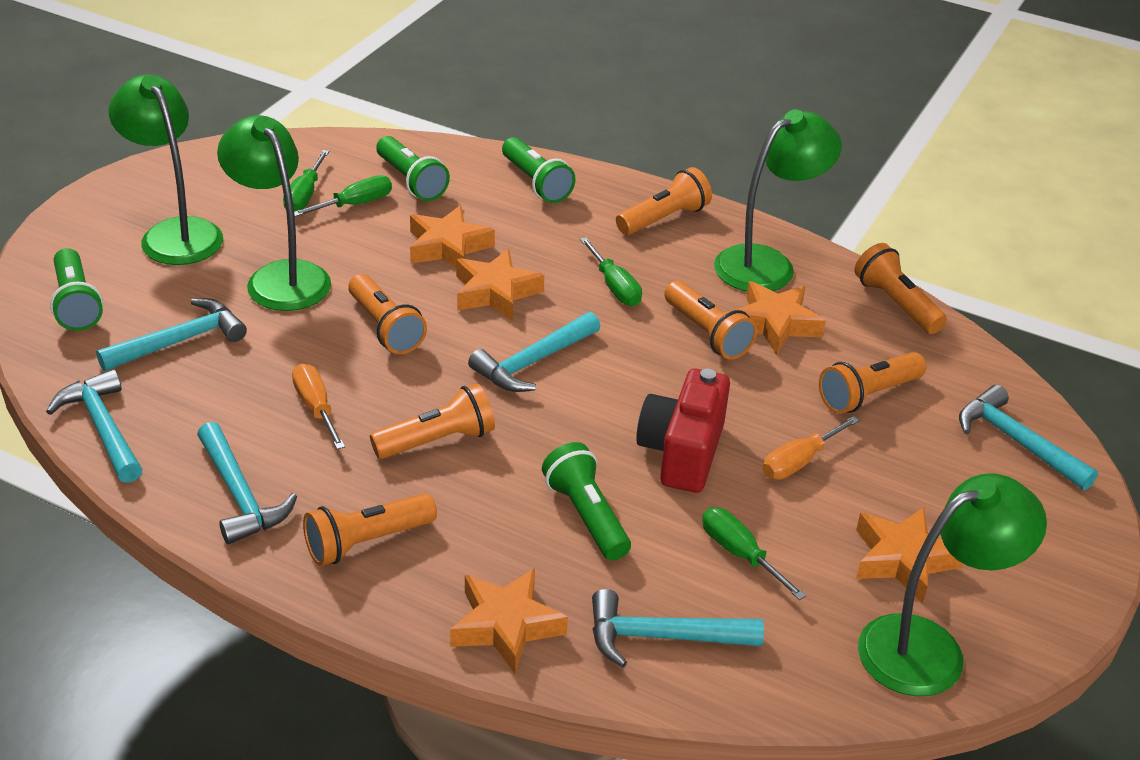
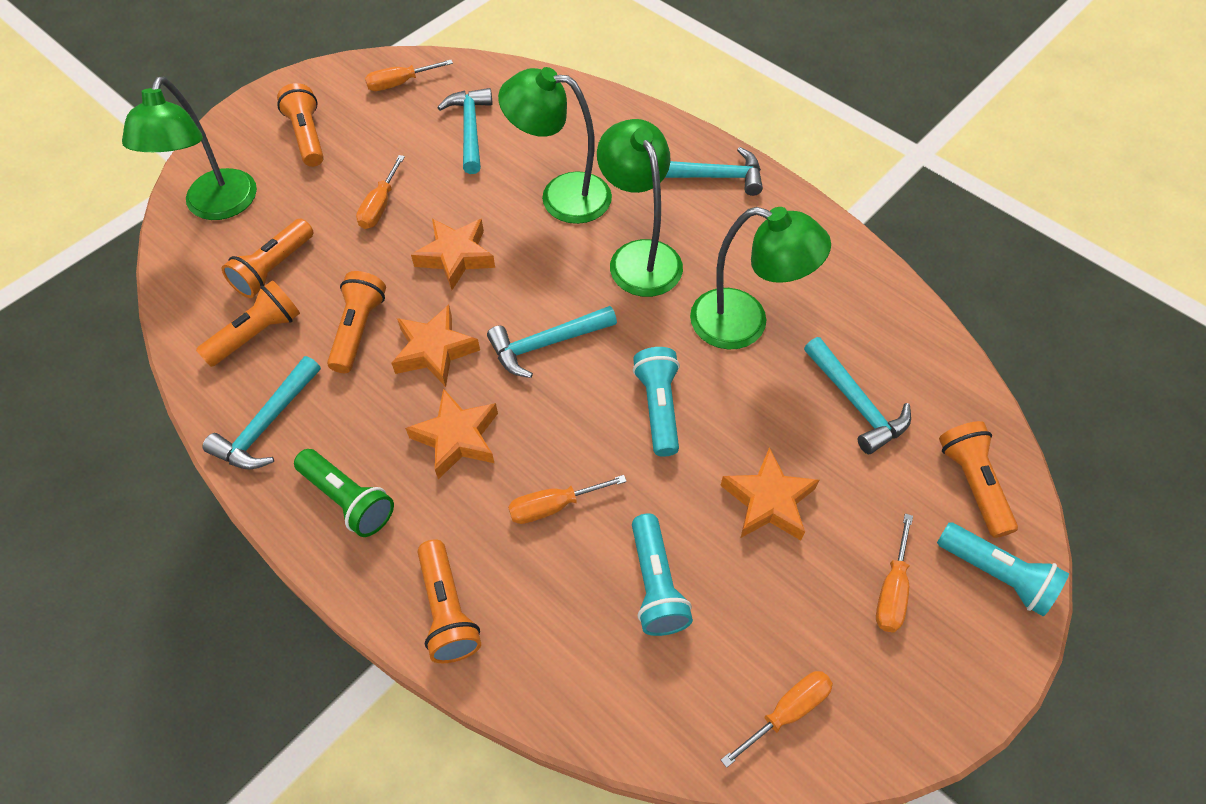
green flashlight: [50,248,103,331] [376,136,450,201] [502,137,576,203] [542,442,631,561] = 4 -> [294,449,394,537] = 1
green screwdriver: [283,150,329,212] [294,175,392,217] [580,237,642,306] [702,507,806,600] = 4 -> none = 0
orange flashlight: [303,493,437,566] [348,274,427,354] [370,383,495,459] [616,167,712,235] [664,281,757,360] [819,352,927,414] [854,243,947,334] = 7 -> [196,280,300,367] [222,219,314,298] [277,83,324,167] [327,271,386,373] [417,539,481,663] [939,421,1018,538] = 6
orange screwdriver: [292,363,345,450] [763,416,860,479] = 2 -> [356,155,405,229] [365,60,453,91] [508,475,627,524] [721,671,833,768] [876,513,913,633] = 5
orange star: [410,205,495,268] [450,568,568,673] [456,249,544,321] [737,281,826,355] [856,507,963,604] = 5 -> [391,305,480,387] [405,388,498,479] [411,219,495,290] [720,447,819,540] = 4
red camera: [636,368,730,493] = 1 -> none = 0
turquoise flashlight: none = 0 -> [632,513,693,636] [633,347,680,457] [937,522,1069,616] = 3
turquoise hammer: [46,369,142,483] [96,298,247,371] [197,422,297,544] [468,312,600,392] [592,589,764,667] [959,385,1098,490] = 6 -> [202,356,321,470] [437,88,493,174] [487,306,617,378] [665,147,763,196] [804,337,911,454] = 5

